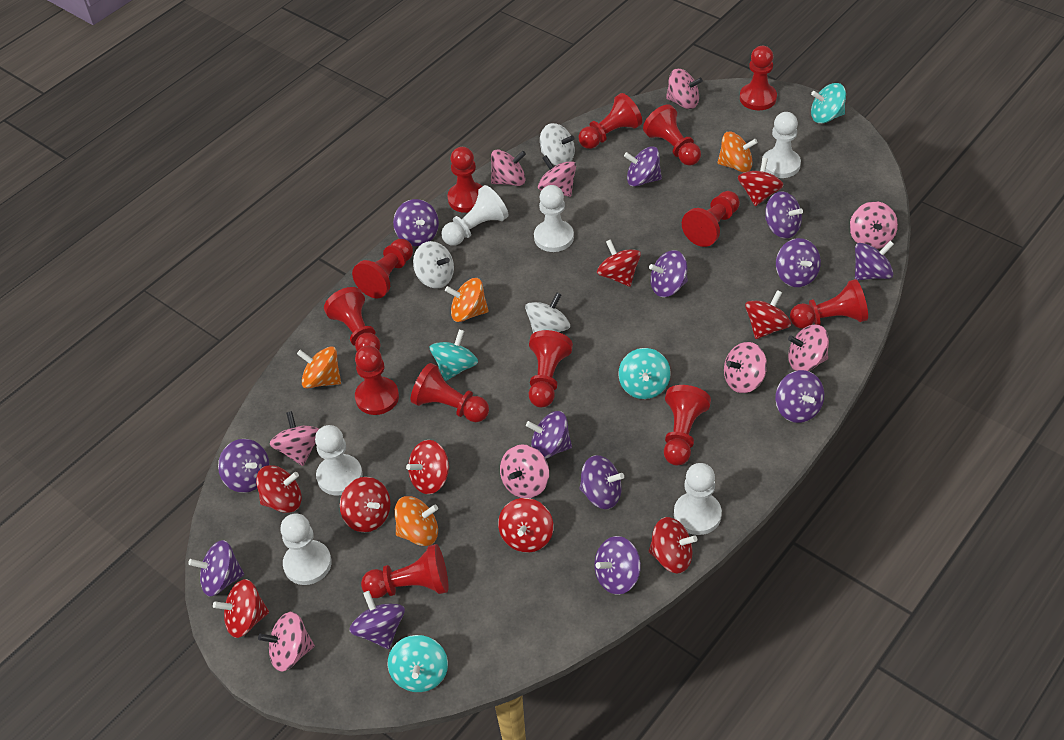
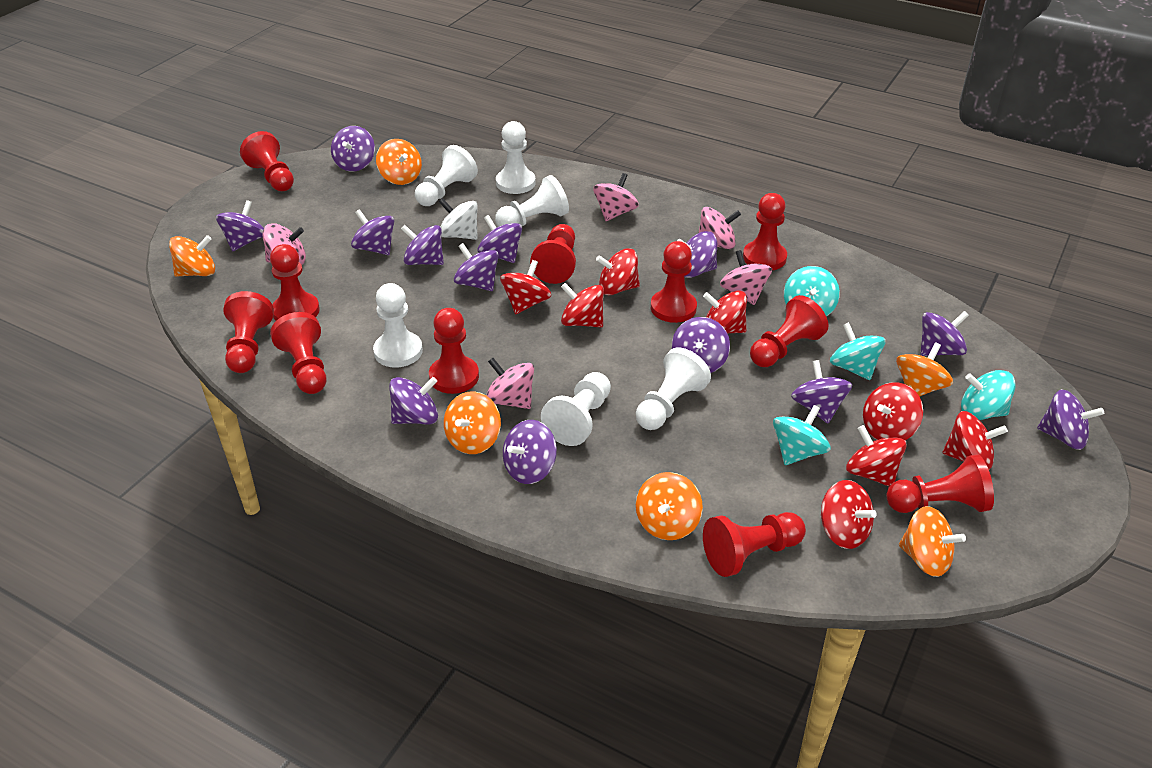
orange spinning top: [297,346,341,389] [395,496,438,546] [445,278,489,322] [717,132,758,172] = 4 -> [169,235,215,277] [376,139,422,185] [444,391,501,454] [636,472,703,540] [896,342,953,397] [899,506,966,577] = 6
pink spinning top: [258,612,315,672] [269,411,319,466] [491,150,526,186] [500,444,549,498] [538,156,576,197] [666,68,703,109] [724,342,767,393] [788,324,829,371] [850,201,898,249] = 9 -> [262,223,306,265] [486,358,534,409] [593,173,639,221] [698,207,741,249] [720,250,772,305] = 5
red pawn: [324,287,381,351] [352,239,413,298] [355,346,399,415] [361,544,448,598] [411,363,489,422] [447,147,482,213] [529,330,573,408] [578,93,642,149] [643,104,701,166] [664,385,711,466] [682,191,740,247] [740,46,777,110] [790,279,868,329] = 13 -> [223,291,274,373] [240,131,294,191] [270,244,320,321] [270,312,327,394] [429,308,479,394] [530,224,576,284] [651,241,697,323] [703,512,806,577] [743,193,787,270] [750,295,828,367] [886,454,994,513] = 11
red spinning top: [213,579,269,638] [256,465,302,513] [340,477,391,532] [406,440,449,494] [498,498,554,553] [597,239,641,287] [649,517,697,573] [738,158,784,206] [745,290,791,339] = 9 -> [500,260,551,314] [561,283,604,327] [596,248,640,295] [703,290,747,333] [821,480,877,549] [846,425,907,486] [863,382,923,440] [942,411,1008,470] = 8
white spinning top: [413,241,454,289] [525,293,570,333] [540,123,575,165] = 3 -> [439,198,478,240] = 1

